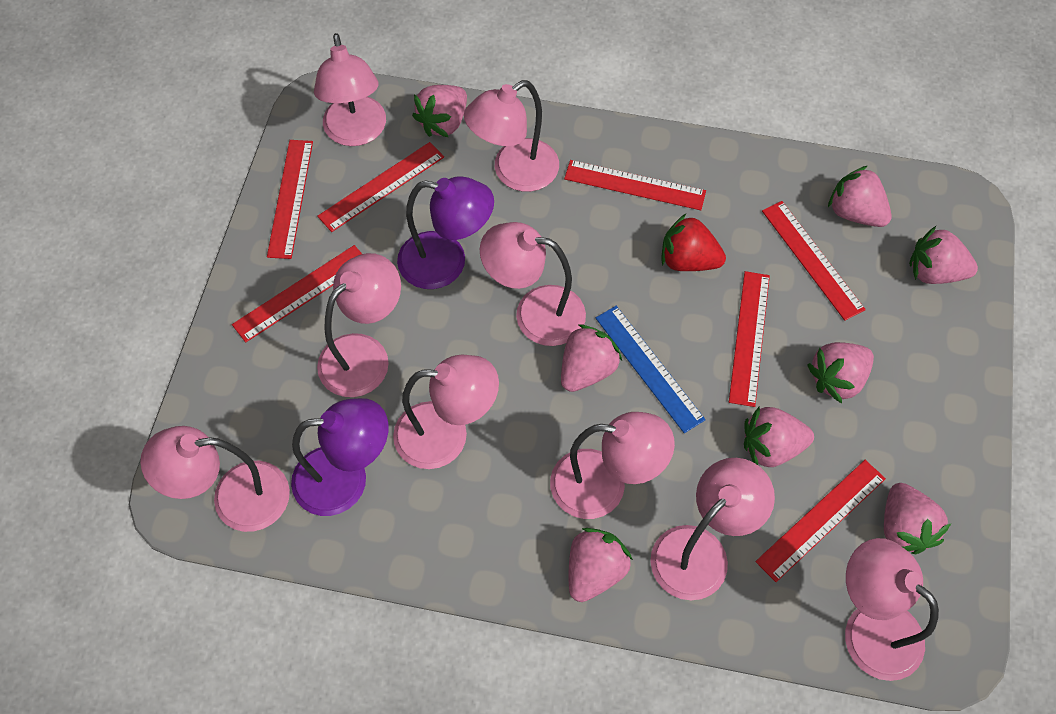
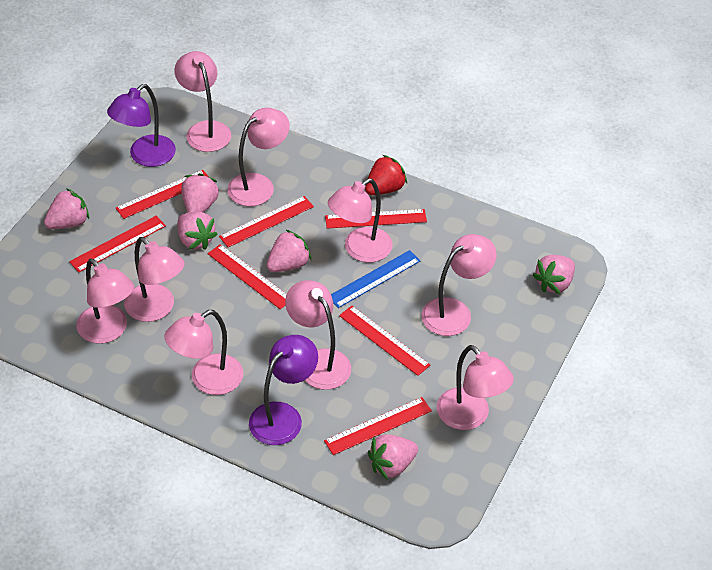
pink strawberry: [412,85,467,137] [561,324,622,392] [569,528,633,602] [744,407,814,467] [807,342,874,403] [828,166,892,227] [884,483,951,554] [909,226,978,284] = 8 -> [44,188,89,229] [177,212,218,250] [181,173,219,213] [267,229,311,272] [368,434,418,480] [533,255,575,294] = 6

